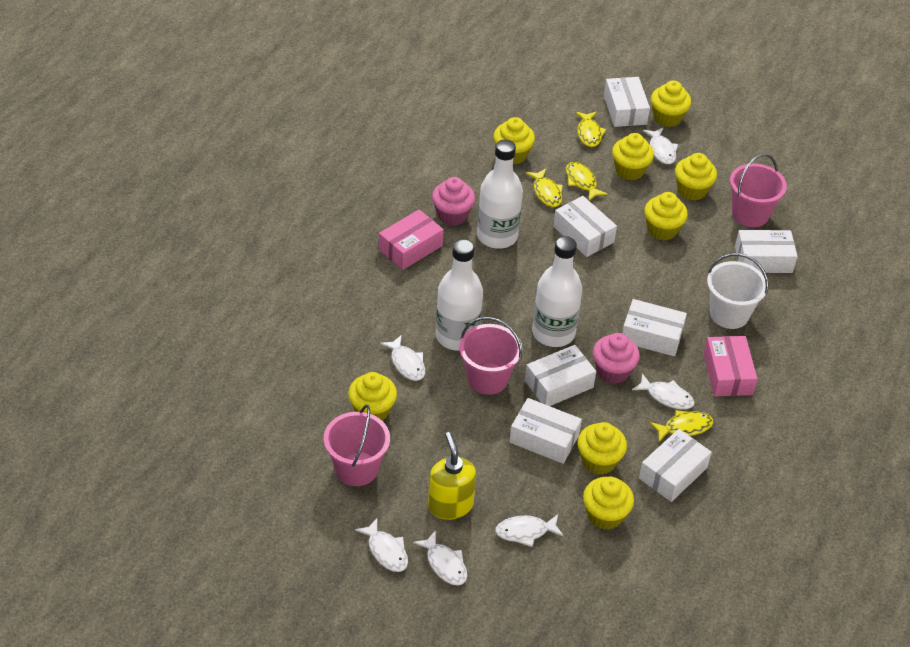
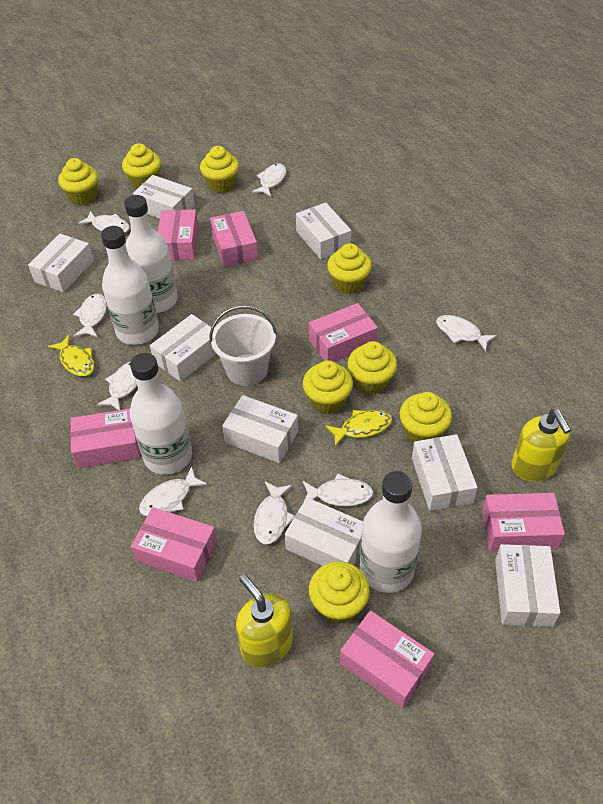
pink box: [379,209,444,270] [703,336,757,397] = 2 -> [70,409,141,468] [131,507,217,582] [158,209,199,260] [210,211,258,267] [309,303,378,362] [340,610,434,708] [482,493,565,552] = 7
pink bucket: [324,405,390,486] [459,317,522,395] [730,154,787,227] = 3 -> none = 0
pink cupcake: [432,177,475,225] [593,333,640,384] = 2 -> none = 0
white bottle: [436,239,483,351] [477,140,523,249] [532,236,582,347] = 3 -> [101,226,159,345] [124,195,178,313] [130,353,192,475] [360,471,422,593] = 4
white box: [509,398,582,464] [525,345,596,406] [553,196,617,257] [604,77,650,127] [622,299,687,356] [639,429,712,502] [735,230,798,273] = 7 -> [28,234,94,292] [133,175,195,219] [150,314,216,382] [222,395,298,463] [285,497,363,566] [296,203,351,259] [412,434,478,511] [495,544,560,627] = 8
white fish: [355,518,408,572] [380,335,425,381] [413,530,467,585] [495,514,564,547] [632,373,694,410] [643,128,678,164] = 6 -> [73,293,107,337] [78,211,130,233] [97,362,137,410] [139,467,208,516] [252,163,286,196] [254,482,295,545] [303,473,373,506] [436,315,497,351] = 8
yellow fish: [526,168,563,207] [566,162,608,201] [576,112,606,147] [650,410,713,442] = 4 -> [48,335,94,376] [325,410,392,446] = 2
yellow soap dispenser: [428,432,476,520] = 1 -> [236,574,293,667] [511,409,571,482] = 2

